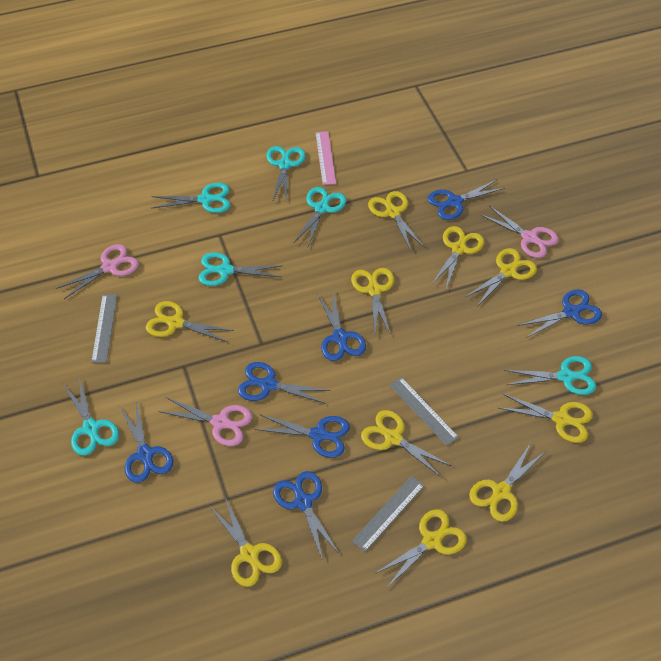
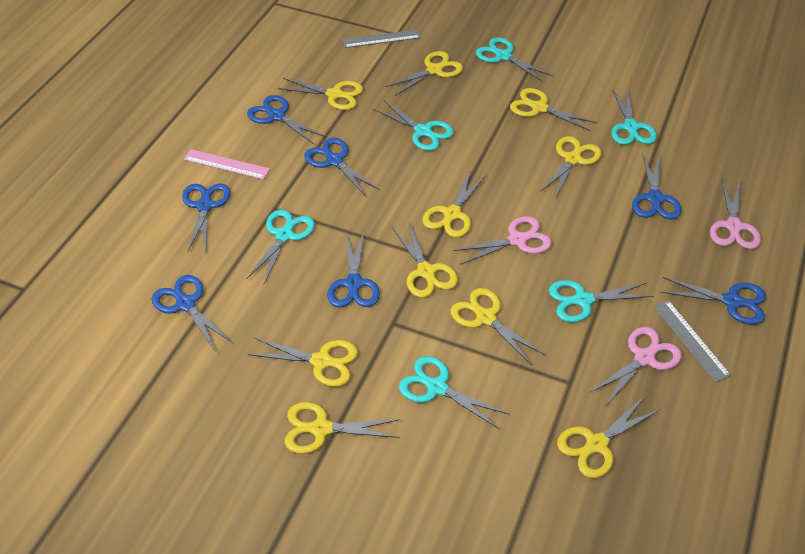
grey ruler: [91,294,117,363] [352,476,425,552] [390,377,459,446] = 3 -> [342,29,421,48] [654,300,731,383] = 2

